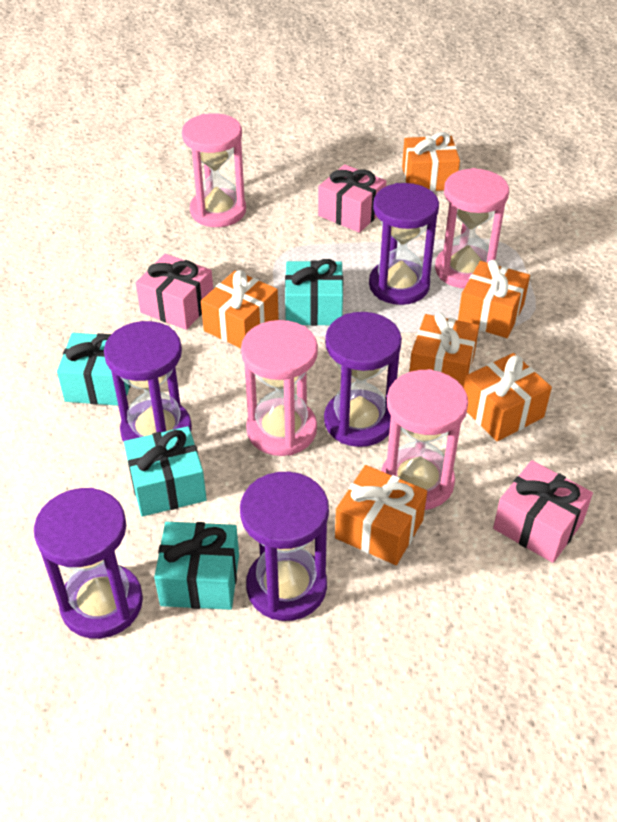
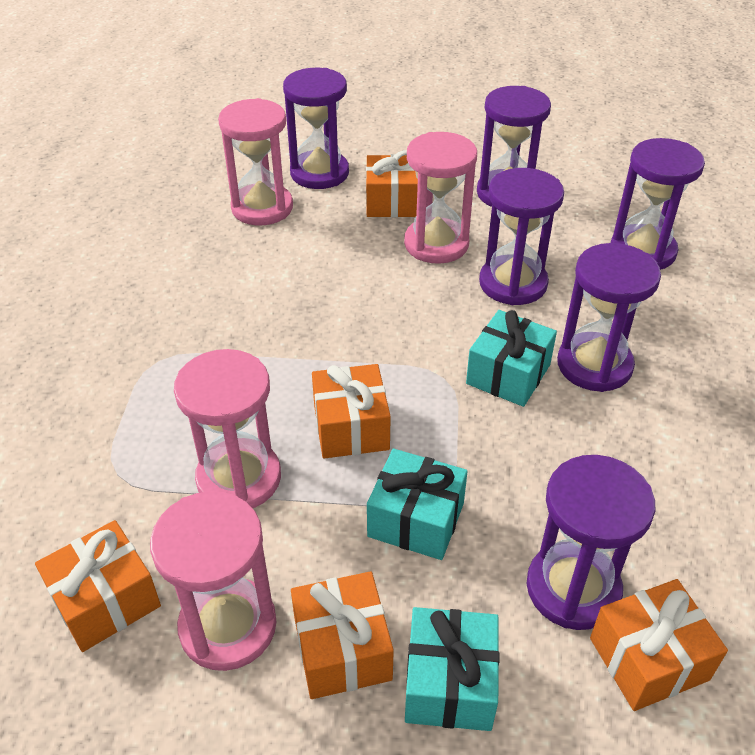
orange gift: [201,270,279,348] [335,465,427,565] [402,132,460,191] [409,313,479,388] [458,260,530,338] [464,353,552,441] = 6 -> [35,520,161,652] [291,571,394,699] [312,364,391,459] [366,150,418,217] [590,579,728,711] = 5
pink gift: [136,254,213,330] [318,164,386,233] [493,460,593,563] = 3 -> none = 0
purple hourglass: [34,488,143,639] [104,321,192,442] [240,472,329,621] [324,312,402,447] [369,183,439,305] = 5 -> [283,68,349,189] [477,86,551,207] [479,168,564,305] [527,455,655,630] [557,243,661,392] [611,138,705,270] = 6
turquoise gift: [57,333,131,406] [124,426,207,517] [154,522,239,610] [285,259,343,326] = 4 -> [367,449,468,560] [405,607,500,731] [466,310,557,407] = 3

